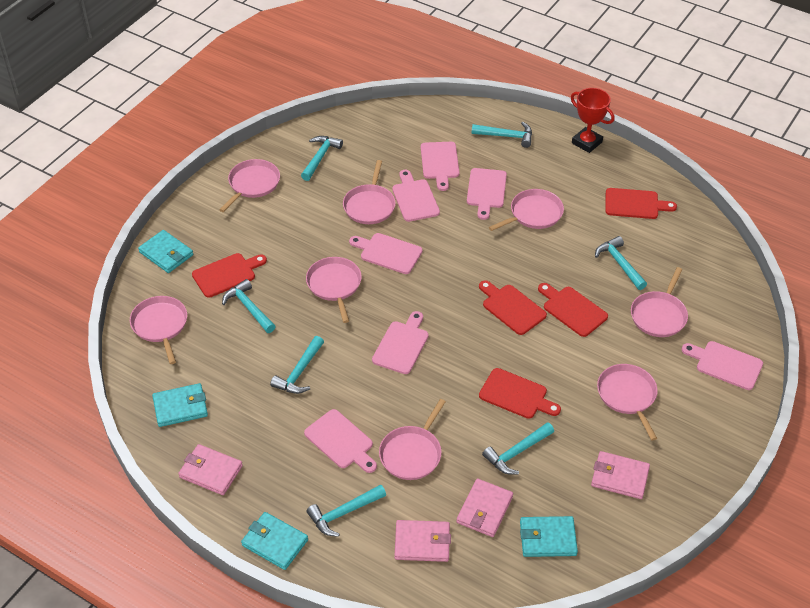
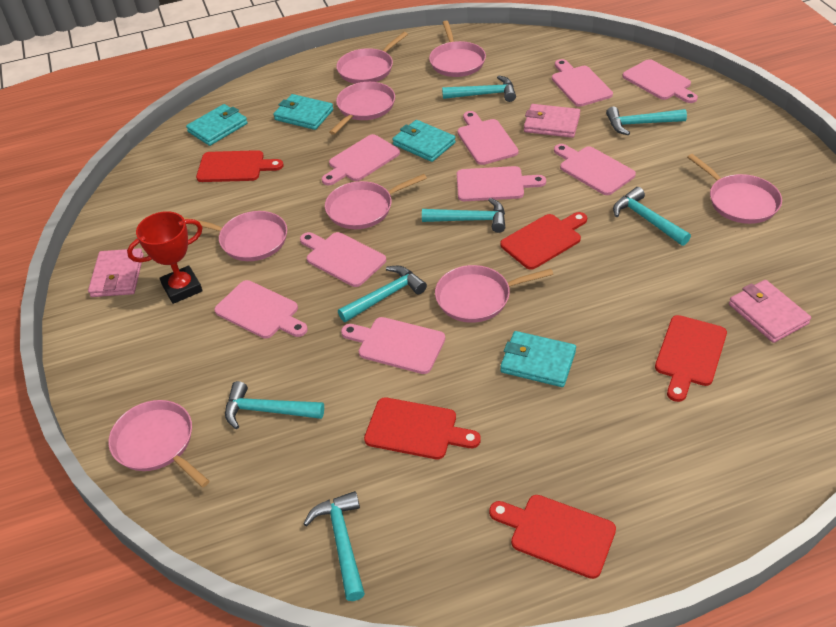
pink cutting board: [304,409,377,473] [349,233,423,274] [372,311,429,374] [392,170,440,222] [421,142,460,191] [467,168,507,220] [682,341,763,390] = 7 -> [214,280,308,339] [300,232,386,287] [322,134,400,186] [341,317,445,374] [457,111,519,165] [457,166,546,201] [552,59,613,107] [554,144,636,195] [622,59,698,103] = 9
pink wallet: [178,444,243,495] [395,520,451,562] [456,479,513,537] [591,451,650,499] = 4 -> [88,248,144,297] [524,104,580,138] [729,280,811,343] = 3

